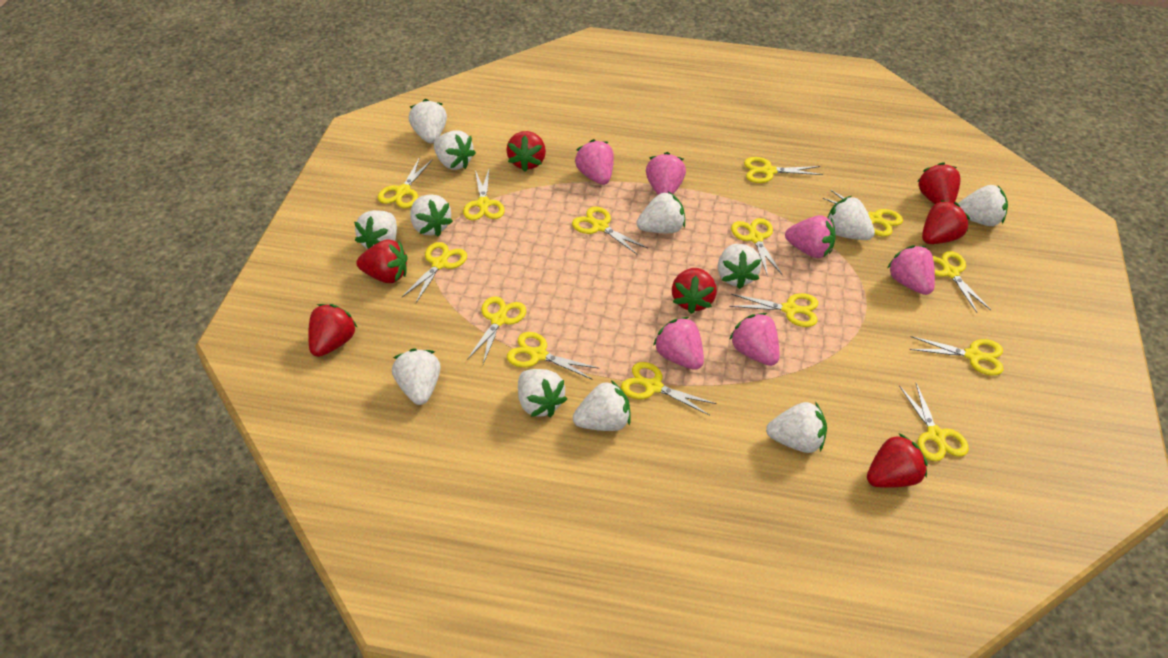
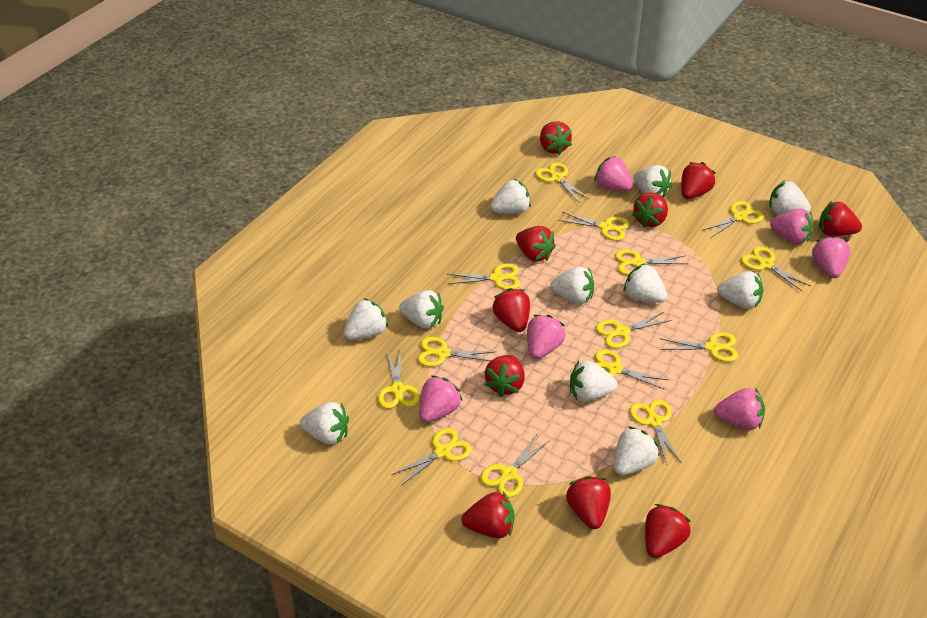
red strawberry: [308,304,358,357] [356,239,408,283] [506,131,546,172] [672,268,717,314] [867,433,928,488] [917,162,961,204] [922,200,970,244] = 7 -> [461,492,515,538] [485,355,525,397] [492,288,530,332] [516,226,556,262] [540,121,572,155] [566,476,611,529] [632,192,668,228] [645,504,691,558] [681,162,716,199] [819,201,862,236] = 10
white strawberry: [354,210,397,249] [392,348,441,405] [409,99,447,143] [410,194,453,237] [434,130,476,170] [518,369,567,417] [573,380,631,431] [637,192,685,233] [718,244,762,289] [766,402,827,453] [827,196,875,240] [958,185,1008,226] = 12 -> [300,402,349,445] [344,298,388,340] [399,290,444,329] [490,179,531,214] [550,266,594,304] [570,361,617,402] [614,426,659,476] [623,263,668,303] [634,165,672,198] [717,271,763,309] [769,180,811,215] = 11

